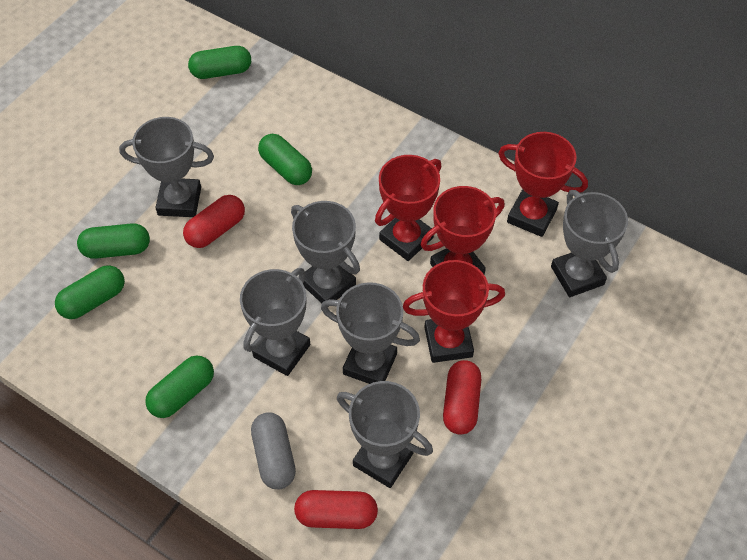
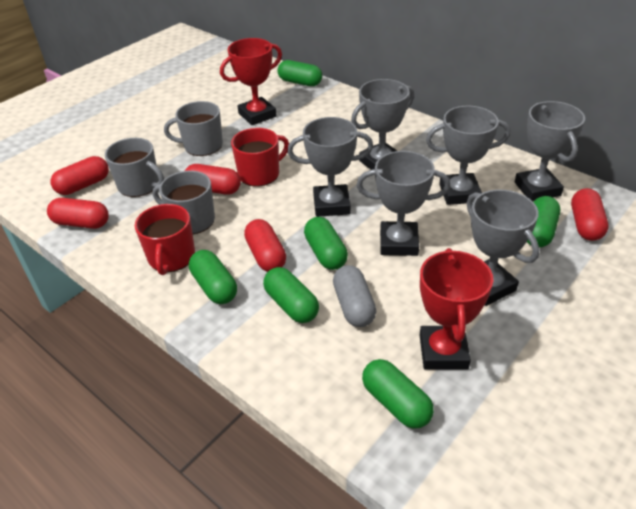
green capsule: [55,265,125,319] [77,223,150,259] [145,355,214,418] [188,46,251,79] [258,134,312,185] = 5 -> [189,250,237,304] [263,267,319,323] [278,60,322,86] [304,217,348,270] [362,359,434,429] [527,196,560,247] = 6
grey mug: none = 0 -> [105,138,164,197] [153,171,215,234] [164,101,223,156] = 3
red capsule: [183,195,245,248] [294,490,378,529] [443,360,481,435] = 3 -> [47,198,109,229] [50,156,109,195] [185,164,241,195] [244,219,286,272] [571,188,609,241] = 5
red mug: none = 0 -> [135,204,195,275] [231,128,289,187] = 2
red trophy: [375,155,441,261] [403,260,505,363] [421,186,505,275] [498,132,588,237] = 4 -> [220,38,282,125] [420,248,493,370] = 2

